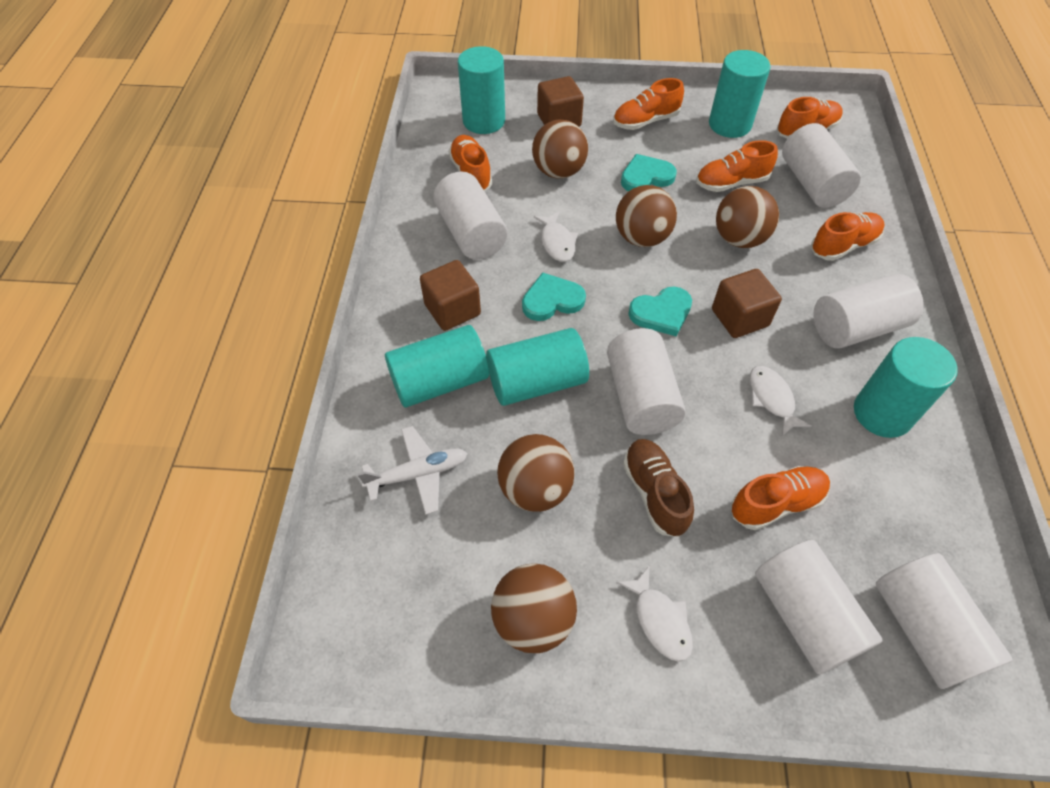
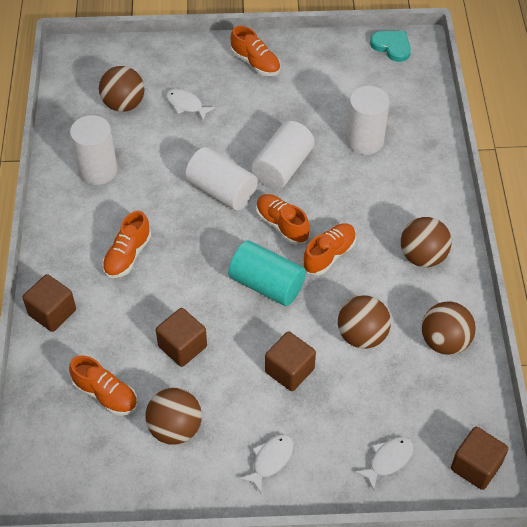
brown cube: [420,260,481,331] [537,76,584,127] [712,269,782,338] = 3 -> [22,274,76,332] [156,308,207,367] [265,331,316,391] [451,427,508,490] = 4
brown shoe: [623,439,694,537] = 1 -> none = 0
orange shoe: [448,135,492,191] [613,78,684,130] [696,140,778,192] [731,466,830,530] [777,97,843,139] [811,212,884,261] = 6 -> [69,355,137,416] [102,211,151,278] [231,26,281,76] [256,194,310,245] [303,223,356,275] = 5
turquoise cylinder: [385,325,489,407] [458,46,505,134] [486,328,589,406] [709,50,771,138] [854,337,958,438] = 5 -> [228,240,306,306] = 1
turquoise heart: [522,272,586,321] [621,154,677,191] [628,286,692,337] = 3 -> [370,31,411,62] = 1
white cylinder: [433,171,508,260] [607,328,686,435] [755,540,883,674] [782,123,861,208] [813,274,923,349] [876,553,1012,689] = 6 -> [70,115,117,185] [185,147,258,211] [251,121,315,190] [346,86,389,155] = 4
white plane: [357,426,468,515] = 1 -> none = 0

